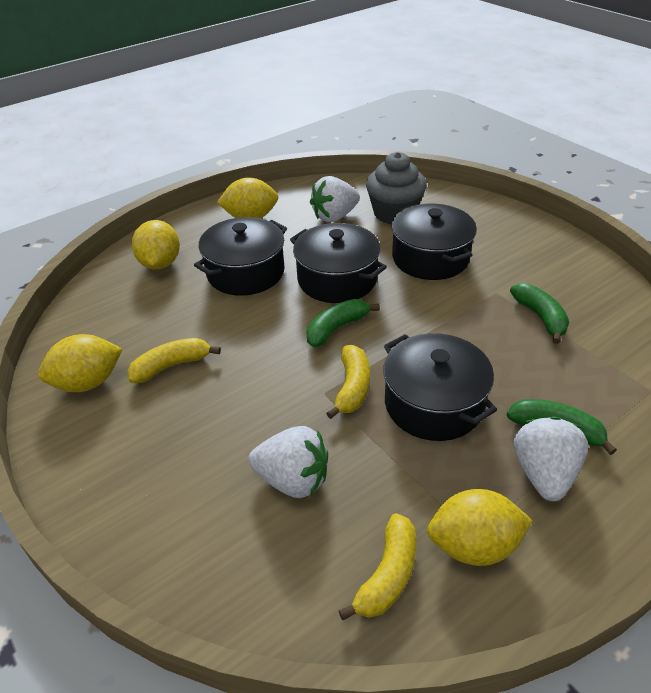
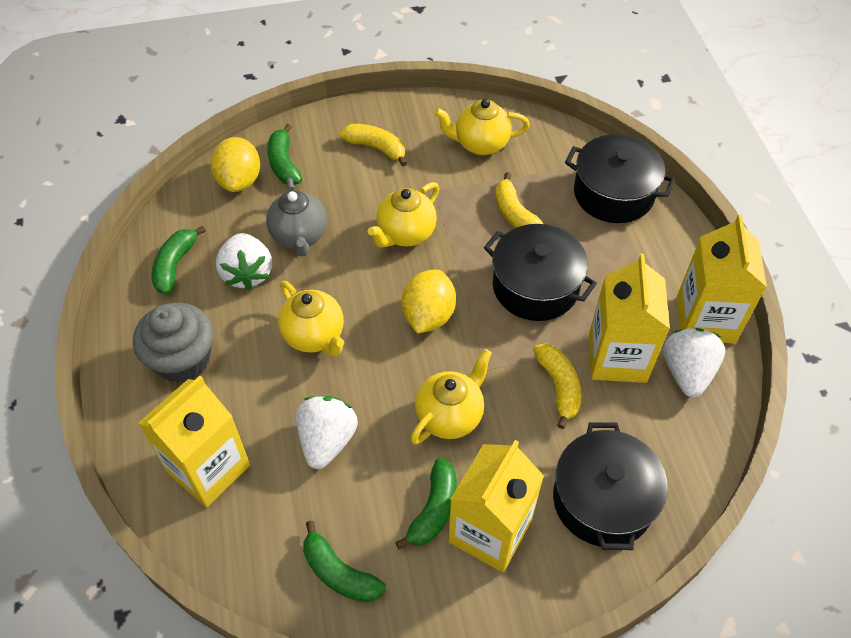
black pot: [194,217,287,296] [290,223,387,303] [383,333,497,441] [391,204,477,280] = 4 -> [484,224,597,321] [553,422,668,550] [565,134,675,223] = 3
green banana: [306,299,379,347] [507,399,617,455] [510,283,569,344] = 3 -> [151,226,206,294] [267,124,302,185] [303,520,386,602] [395,458,456,550] = 4
grey teapot: none = 0 -> [266,178,327,256] = 1
yellow carton: none = 0 -> [138,376,250,508] [448,440,544,573] [589,254,670,383] [677,214,767,343] = 4
yellow lemon: [38,334,122,392] [132,220,180,270] [217,178,279,218] [427,489,533,566] = 4 -> [210,137,260,192] [402,269,456,334] = 2
yellow teapot: none = 0 -> [278,281,344,356] [368,182,439,248] [411,349,492,445] [434,99,530,155] = 4

